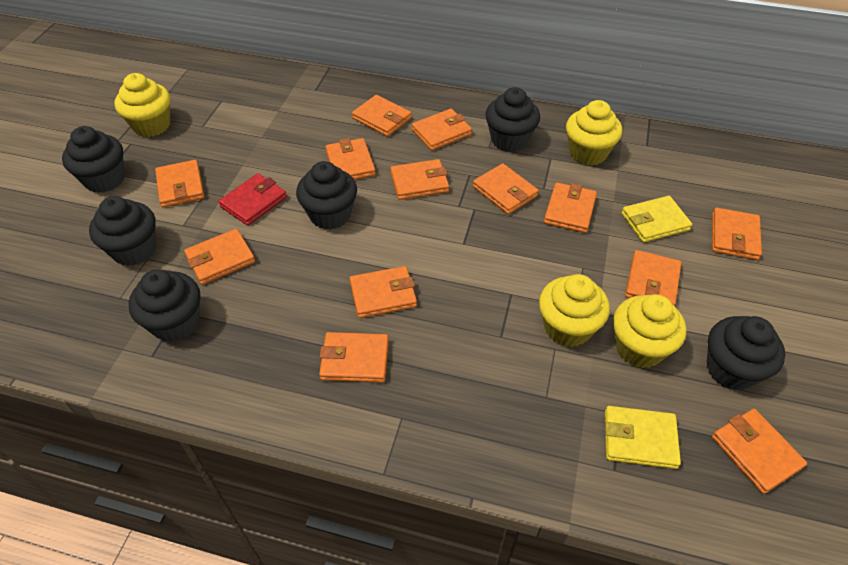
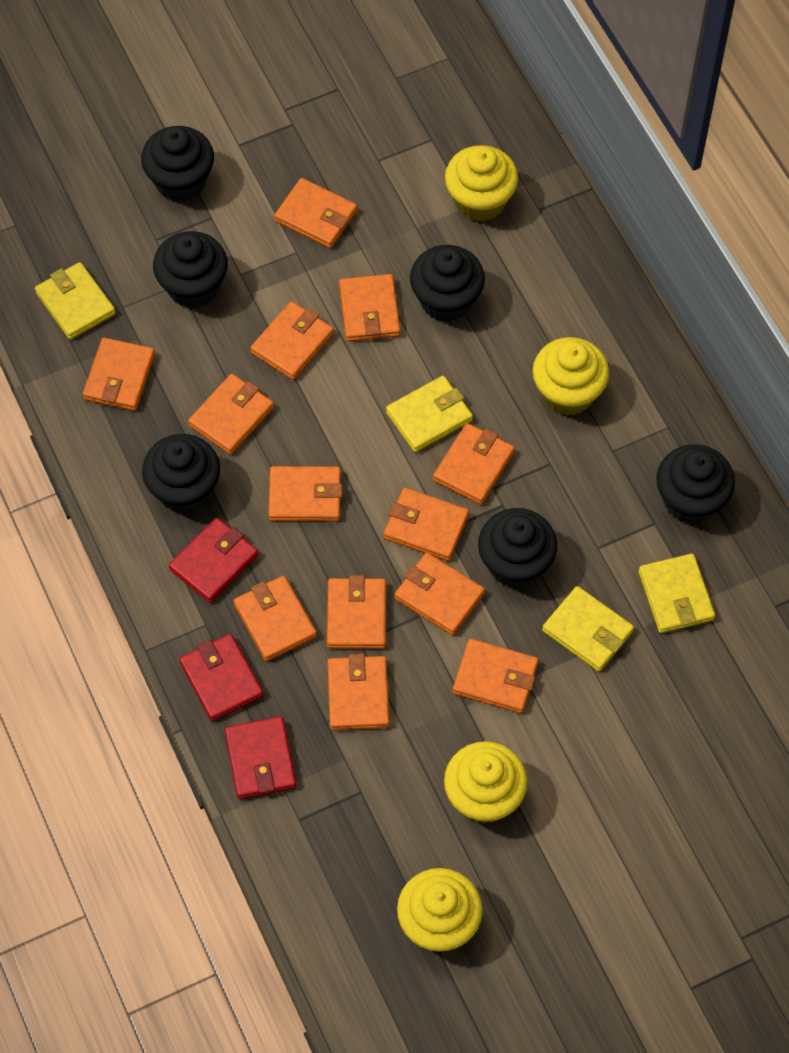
red wallet: [218,174,287,226] = 1 -> [169,518,258,603] [179,634,263,721] [225,717,296,799] = 3
yellow wallet: [605,406,681,469] [622,196,692,243] = 2 -> [35,262,116,340] [386,376,473,452] [542,586,634,671] [639,554,715,633] = 4

